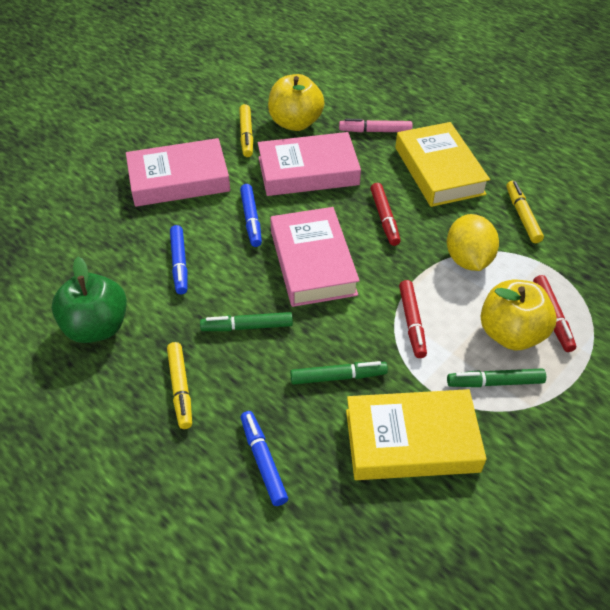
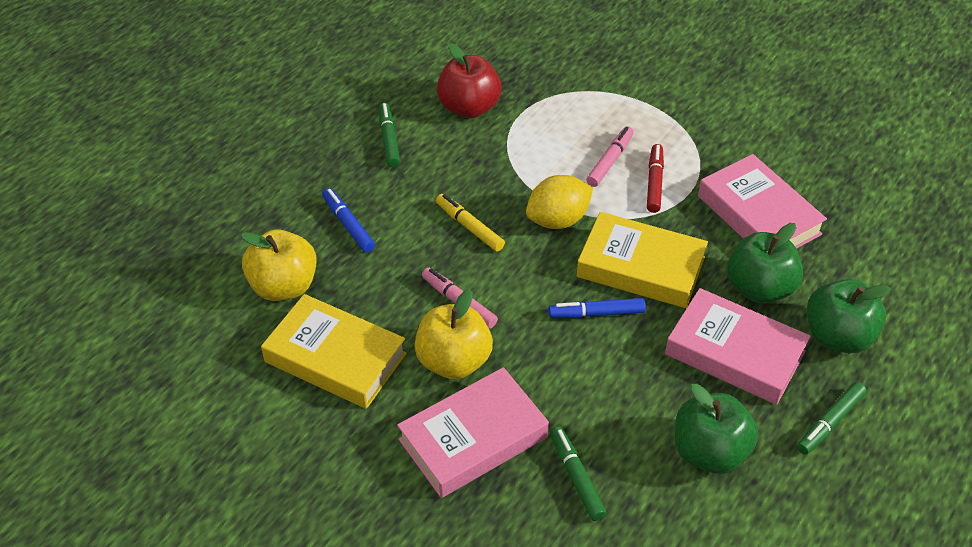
blue marker: [170,225,188,294] [240,184,262,247] [241,411,288,506] = 3 -> [322,188,375,252] [549,298,646,318] = 2
green apple: [52,257,127,343] = 1 -> [675,384,758,474] [727,223,803,304] [807,279,891,353] = 3
pink marker: [339,119,413,133] = 1 -> [422,267,498,329] [586,126,634,187] = 2
red apple: none = 0 -> [437,43,501,118] = 1
red marker: [370,183,400,246] [399,280,427,358] [533,275,576,352] = 3 -> [647,144,664,213] = 1
yellow marker: [167,342,192,429] [239,104,253,157] [506,181,544,243] = 3 -> [436,194,505,252] = 1

